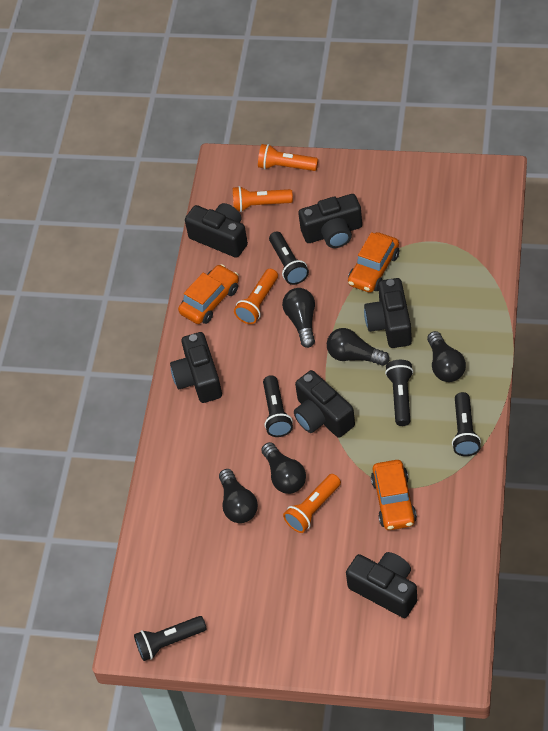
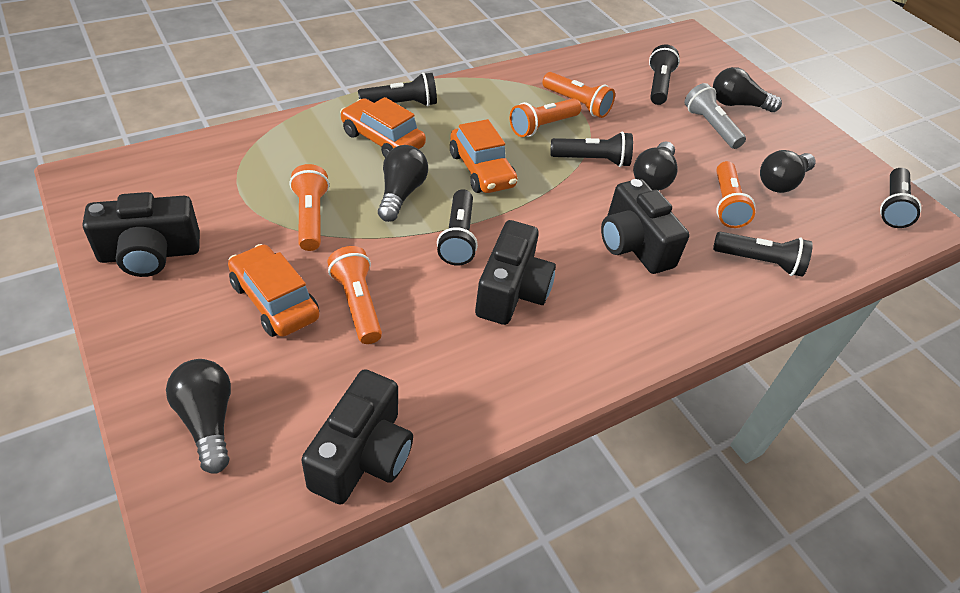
black camera: [170,332,222,403] [185,203,248,258] [294,370,355,438] [298,194,362,248] [346,552,417,618] [364,278,412,348] = 6 -> [83,192,200,277] [301,369,413,505] [475,220,556,325] [601,179,690,274] = 4
black flashlight: [134,616,207,661] [263,375,293,437] [269,231,309,285] [385,360,413,426] [452,392,481,456] = 5 -> [358,72,437,106] [437,189,478,265] [551,132,633,167] [649,44,680,105] [713,232,813,277] [880,168,922,228] = 6
grey flashlight: none = 0 -> [684,83,746,149] = 1
orange flashlight: [233,186,293,212] [234,269,278,324] [258,144,318,171] [283,474,341,533] = 4 -> [290,164,329,251] [327,246,382,344] [510,98,581,137] [542,72,615,118] [716,161,755,228] = 5

